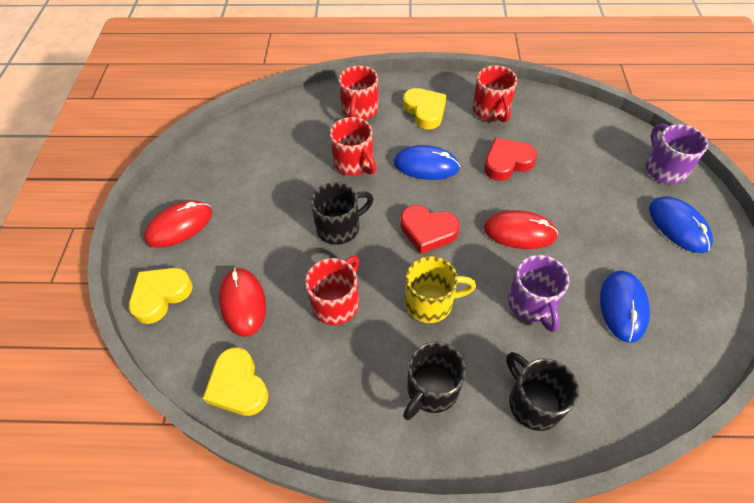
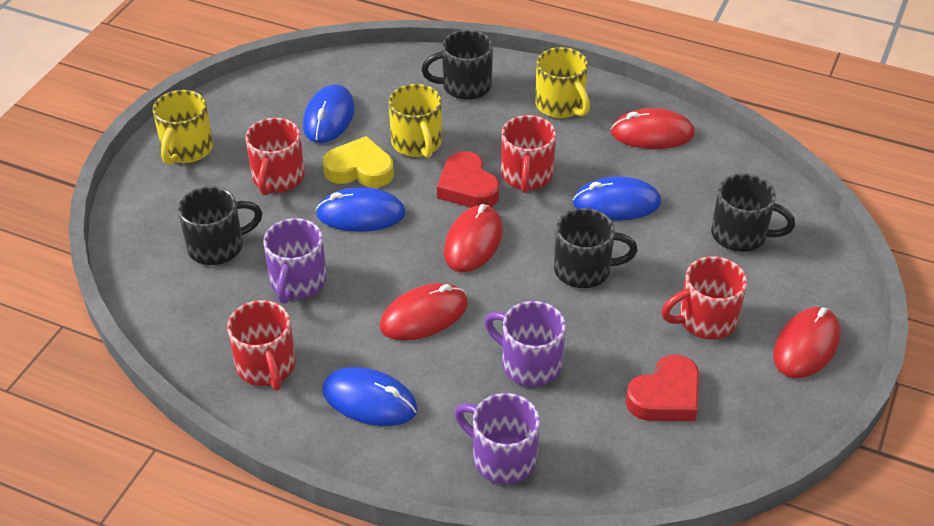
black mug: [311,182,373,245] [403,341,466,420] [506,352,579,431] = 3 -> [178,186,262,265] [421,30,493,100] [554,208,638,288] [711,174,795,252] = 4
blue mouse: [394,145,460,180] [600,271,650,343] [649,196,713,253] = 3 -> [303,85,355,143] [316,187,406,232] [322,367,418,426] [573,176,661,220] = 4
purple mug: [508,255,569,332] [646,123,708,184] = 2 -> [263,218,327,304] [455,393,540,484] [484,301,566,387] = 3
red mouse: [144,201,212,248] [219,268,266,337] [484,210,558,249] = 3 -> [380,283,468,341] [444,204,503,272] [611,108,695,149] [773,307,840,378] = 4
yellow heart: [129,268,193,324] [203,347,269,416] [403,88,446,129] = 3 -> [323,136,394,188] = 1
yellow mug: [405,256,476,323] = 1 -> [153,90,213,165] [389,84,442,158] [535,47,590,118] = 3

